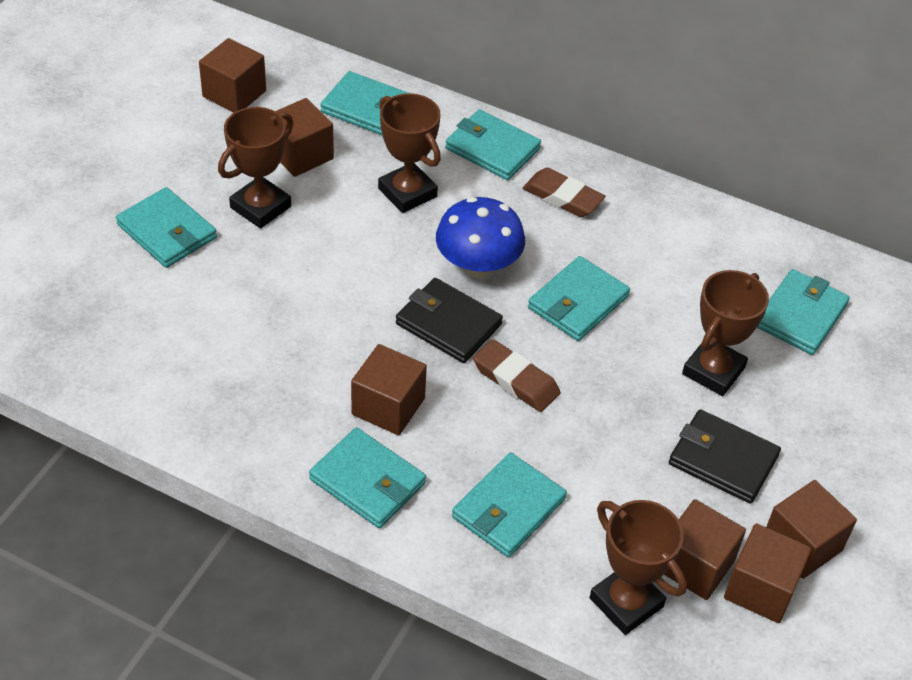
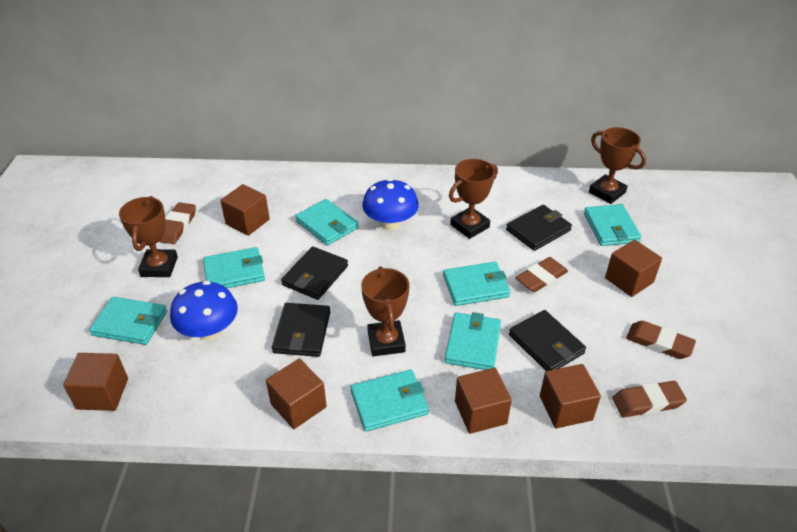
black wallet: [396,278,503,363] [669,409,781,504] = 2 -> [272,303,330,357] [281,246,348,300] [506,205,572,251] [509,310,586,371] = 4
blue mushroom: [436,197,525,277] = 1 -> [170,281,238,340] [362,178,419,230] = 2
brown eraser: [473,339,560,412] [523,168,605,217] = 2 -> [159,202,196,244] [515,257,568,292] [612,381,687,417] [626,321,696,359] = 4

